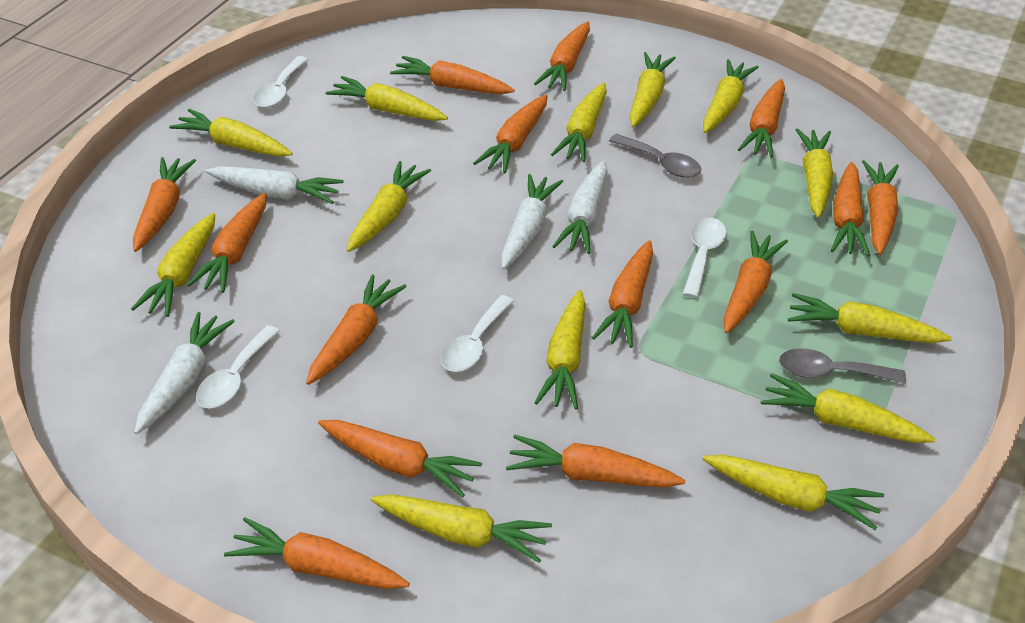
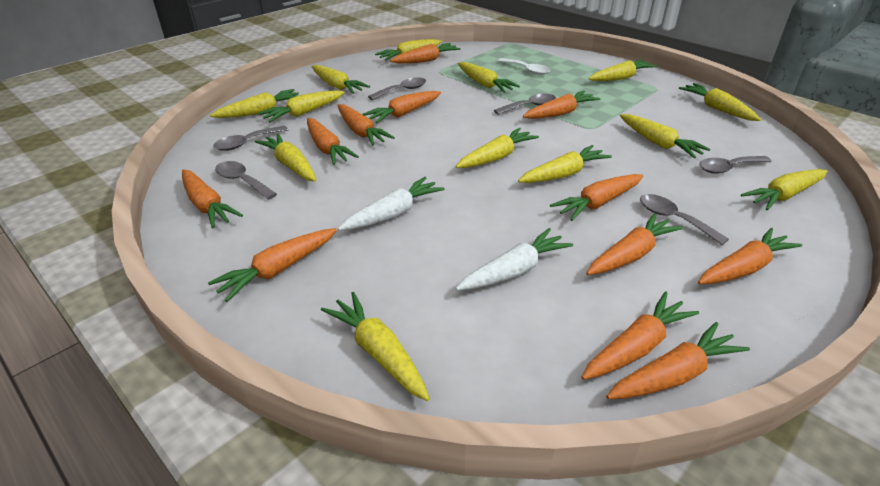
grey spoon: [609,134,701,178] [779,348,906,383] = 2 -> [213,126,288,151] [215,161,277,200] [368,77,426,100] [494,93,556,115] [640,194,729,245] [699,156,772,174] = 6
orange carrot: [133,157,196,252] [187,193,267,293] [224,517,410,589] [306,274,407,385] [318,420,482,497] [390,56,515,94] [473,95,547,173] [506,435,685,488] [534,22,590,91] [592,240,653,348] [723,230,788,334] [738,79,785,158] [831,162,870,256] [862,160,899,255] = 14 -> [182,169,243,228] [208,228,337,302] [307,118,359,165] [338,104,395,146] [362,91,441,123] [390,43,461,63] [523,91,601,119] [550,174,643,221] [582,291,699,380] [586,213,683,275] [606,322,750,399] [698,228,802,284] = 12
white carrot: [134,312,235,434] [205,166,344,204] [501,174,563,269] [552,160,608,254] = 4 -> [338,177,444,231] [456,228,573,290] = 2
white spoon: [196,325,280,408] [253,56,308,108] [441,295,514,372] [683,218,726,298] = 4 -> [498,58,550,75] = 1

